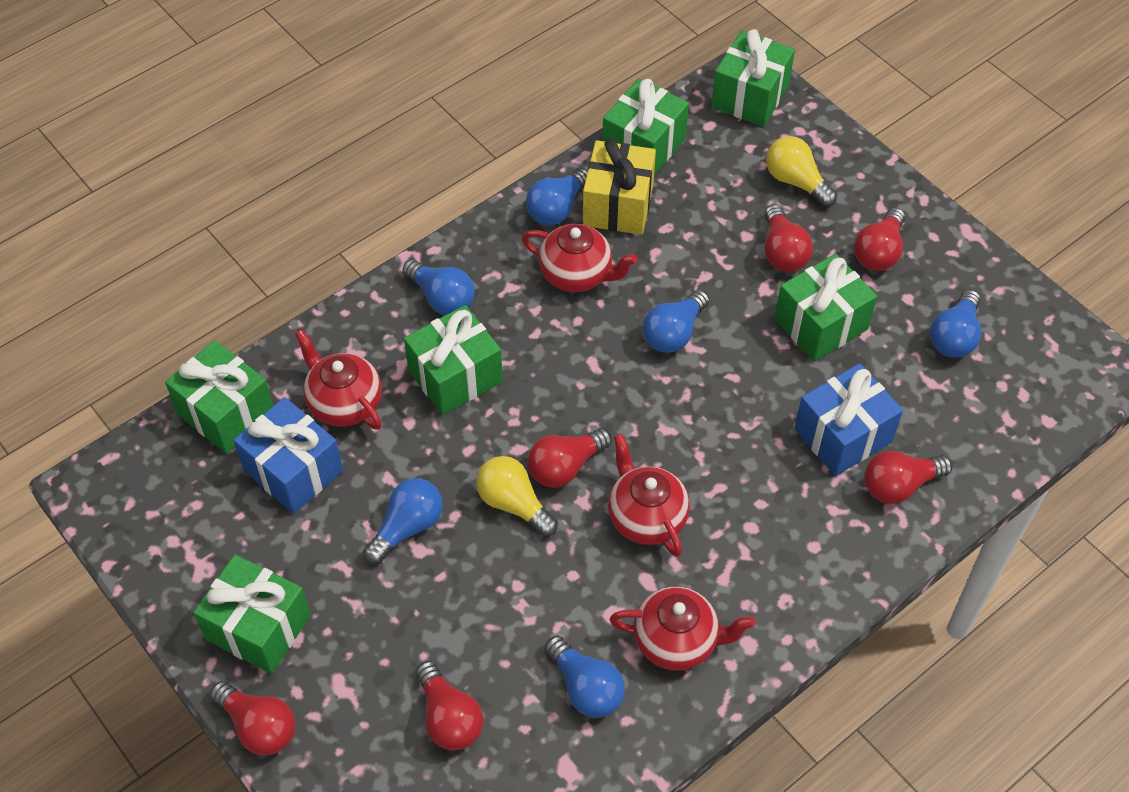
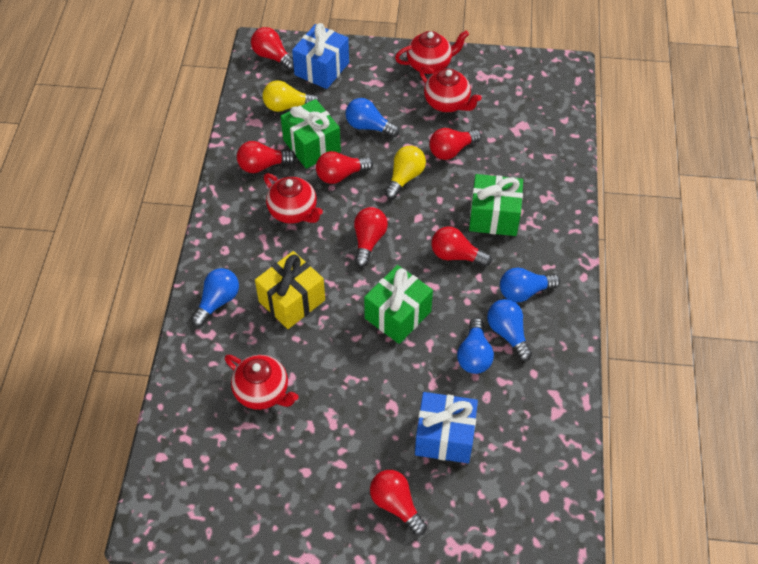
blue light bulb: [364,478,443,564] [402,260,475,315] [526,168,588,226] [545,636,625,718] [643,290,710,353] [930,289,981,358] = 6 -> [191,268,239,327] [345,98,399,138] [457,318,494,374] [487,299,532,361] [500,267,560,302] = 5
green gift: [165,340,273,454] [193,554,311,674] [404,305,503,415] [602,78,689,175] [711,29,795,127] [774,254,877,361] = 6 -> [281,99,341,169] [364,265,433,344] [469,174,523,236] = 3
red light bulb: [210,681,296,756] [416,661,484,750] [528,428,612,488] [765,204,813,272] [854,208,905,271] [865,451,953,504] = 6 -> [237,141,296,173] [251,27,294,70] [316,151,373,184] [354,207,388,267] [370,470,427,535] [429,128,481,160] [431,226,492,267] = 7

